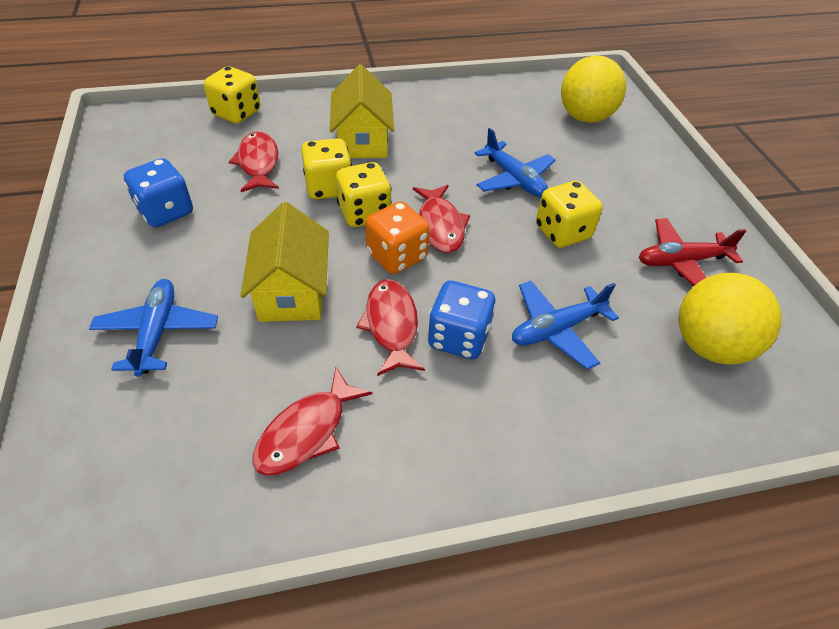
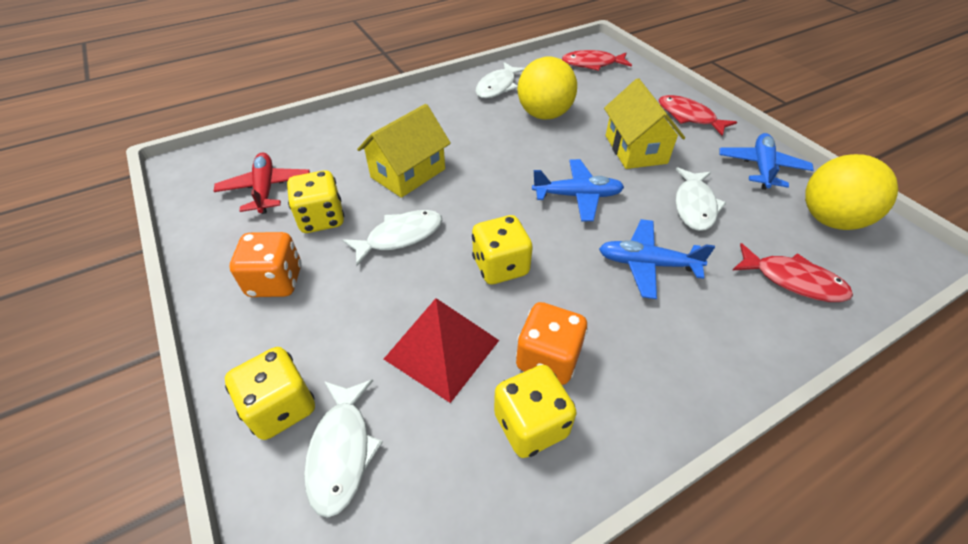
blue dice: [124,158,193,227] [428,281,496,359] = 2 -> none = 0
orange dice: [365,201,430,274] = 1 -> [230,232,302,297] [516,302,588,385] = 2
red fish: [229,131,279,192] [252,368,372,476] [356,279,425,376] [413,185,470,253] = 4 -> [562,50,632,71] [658,95,737,136] [733,243,853,302] = 3
red pyramid: none = 0 -> [384,298,499,403] = 1
white fish: none = 0 -> [304,379,383,518] [342,210,442,266] [476,62,525,99] [676,167,726,231] = 4

